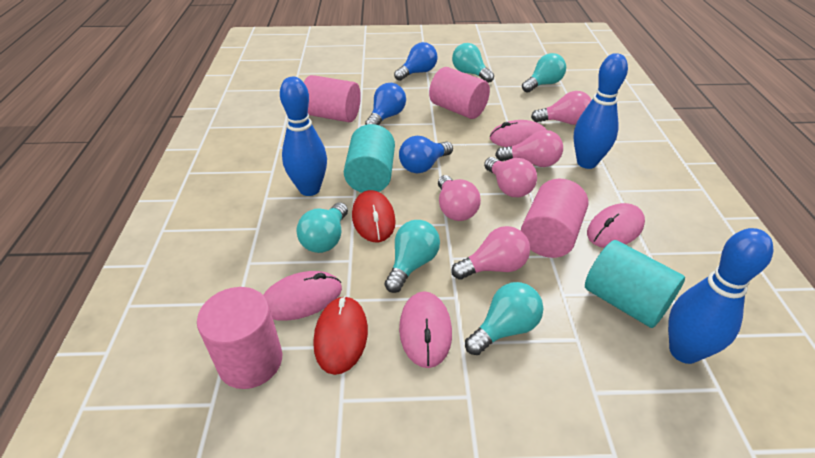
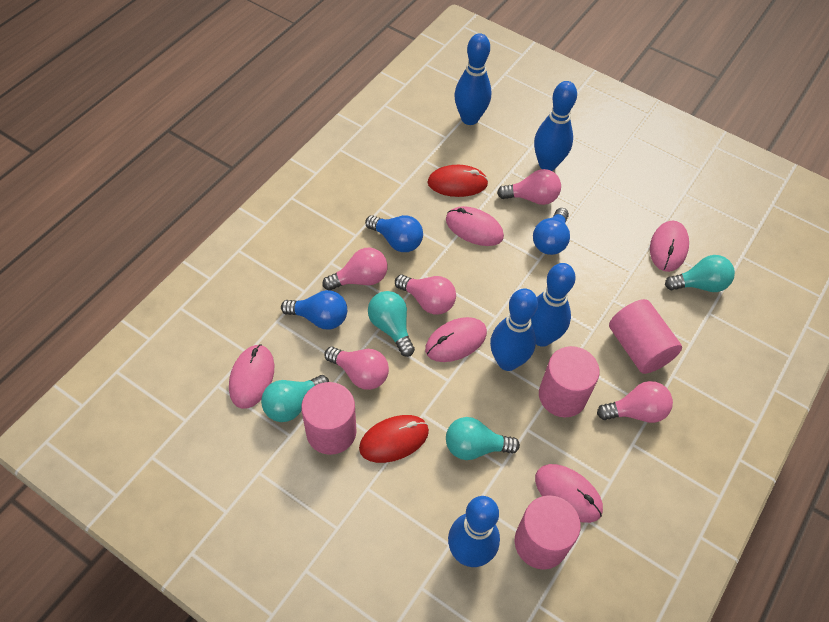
blue bowling pin: [280,77,327,196] [573,53,628,169] [668,228,773,364] = 3 -> [448,496,500,567] [455,33,491,125] [490,289,538,371] [531,263,576,347] [534,81,577,171] = 5
pink mouse: [263,271,342,321] [399,292,452,368] [490,120,547,147] [587,203,645,248] = 4 -> [229,344,274,409] [425,317,487,362] [446,206,504,246] [535,464,603,523] [650,221,689,272] = 5
turquoise cylinder: [344,124,395,193] [585,240,685,328] = 2 -> none = 0
turquoise light bulb: [296,202,348,253] [385,220,440,293] [452,43,494,83] [465,282,543,355] [522,53,566,93] = 5 -> [261,375,329,422] [368,291,415,357] [446,417,520,460] [665,255,735,292] = 4

